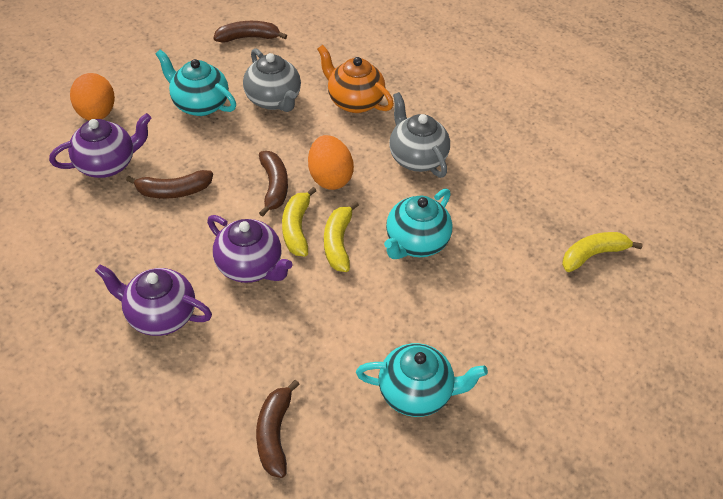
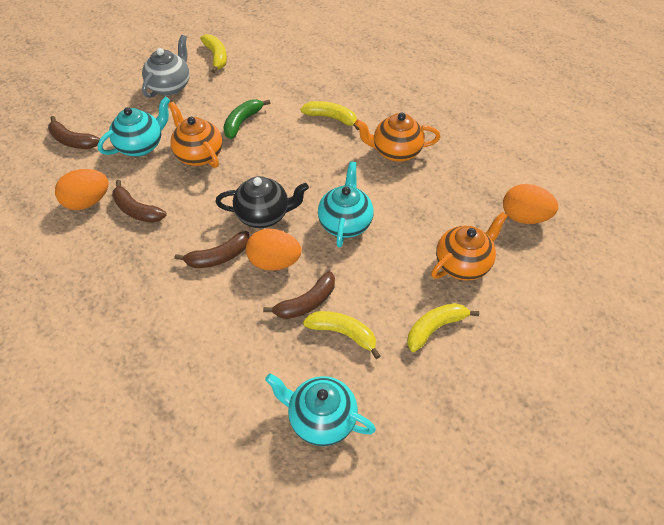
black teapot: none = 0 -> [215,176,309,228] = 1
green banana: none = 0 -> [223,99,270,139] = 1
grey teapot: [243,48,301,112] [389,92,450,178] = 2 -> [142,35,190,98] = 1
orange egg: [70,73,115,121] [308,135,354,190] = 2 -> [55,169,109,210] [246,229,301,271] [503,184,558,224] = 3
orange teapot: [317,45,394,113] = 1 -> [168,102,222,168] [355,113,440,162] [431,212,508,281] = 3
purple teapot: [49,113,152,178] [95,264,212,336] [207,215,293,283] = 3 -> none = 0
yellow banana: [282,187,316,257] [324,201,359,272] [562,232,643,272] = 3 -> [200,34,227,73] [301,101,359,130] [303,311,380,359] [407,303,479,352] = 4

